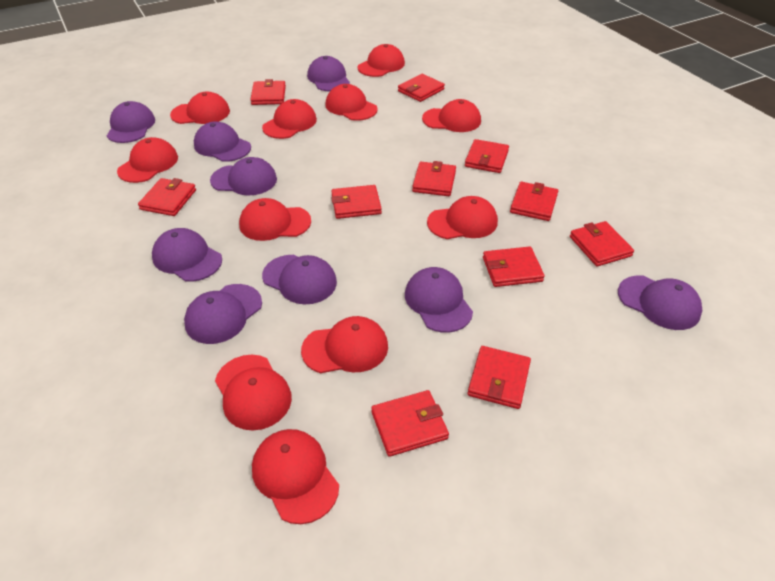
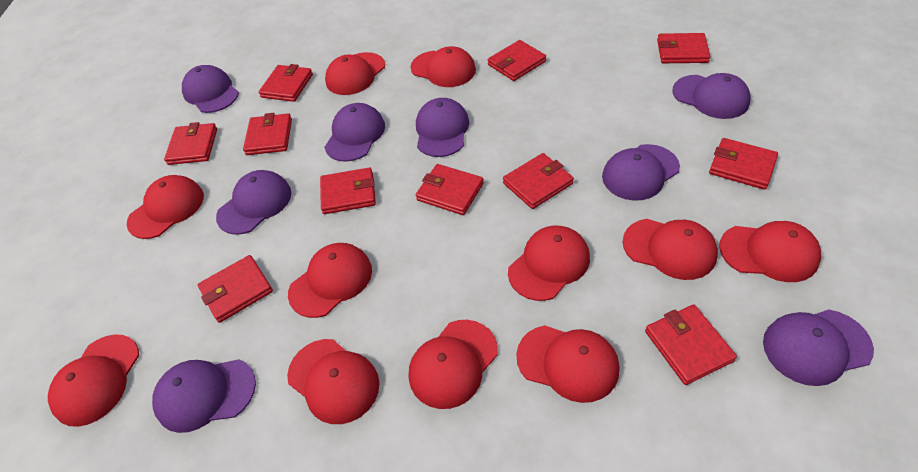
purple cap: [107,101,155,143] [152,228,222,282] [184,284,262,344] [194,121,251,162] [210,157,277,195] [262,255,337,304] [307,56,350,91] [405,267,473,333] [618,276,702,330] = 9 -> [152,359,256,433] [182,65,239,113] [216,170,291,235] [324,103,385,162] [416,98,469,157] [602,144,680,201] [673,73,751,119] [763,309,874,386] = 8

